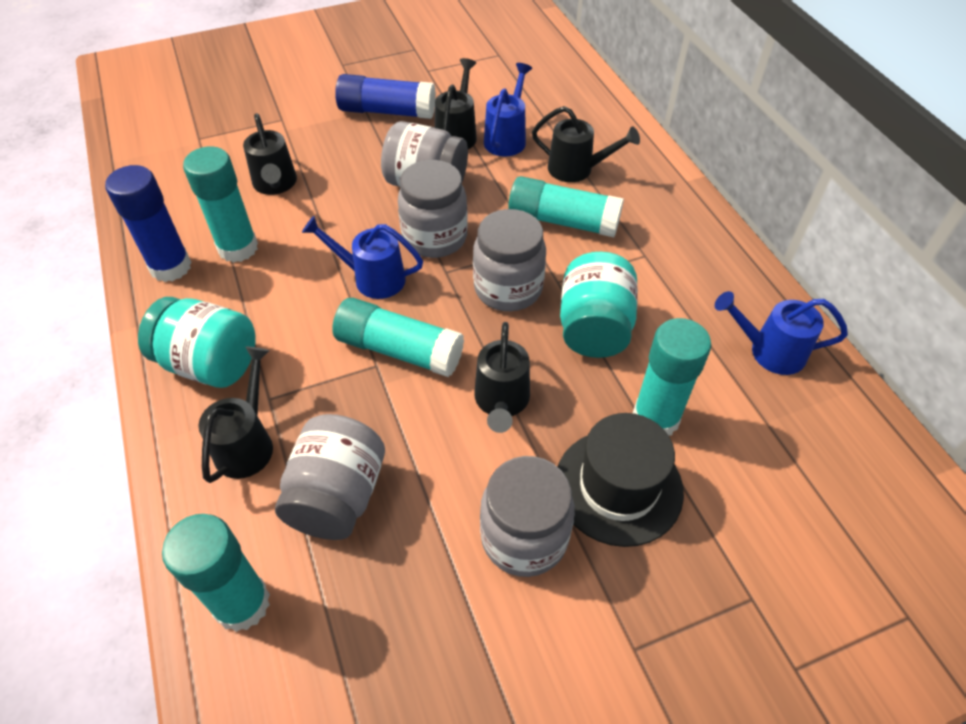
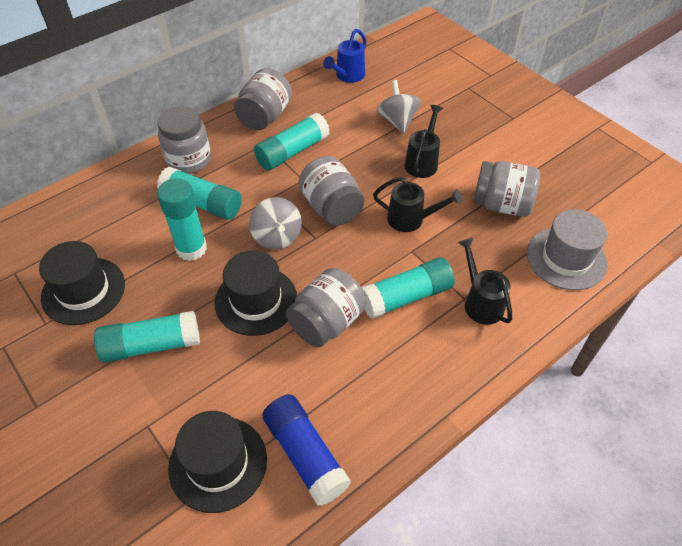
black hat: [558,413,684,547] = 1 -> [39,241,125,325] [168,411,267,513] [214,251,297,336] = 3
black watering can: [199,347,273,483] [243,113,297,195] [435,58,477,149] [474,322,530,433] [532,106,640,182] = 5 -> [373,177,463,232] [404,105,443,178] [458,238,512,325] = 3
blue glue stick: [105,165,192,282] [335,74,436,119] = 2 -> [263,394,351,506] = 1
blue watering can: [302,216,423,299] [484,63,532,156] [715,291,848,375] = 3 -> [323,29,367,83] = 1
grey hat: none = 0 -> [527,209,607,290] = 1
grey spinning top: none = 0 -> [249,197,302,250] [376,80,421,134] = 2
turquoise jar: [138,297,256,388] [560,252,638,358] = 2 -> none = 0

